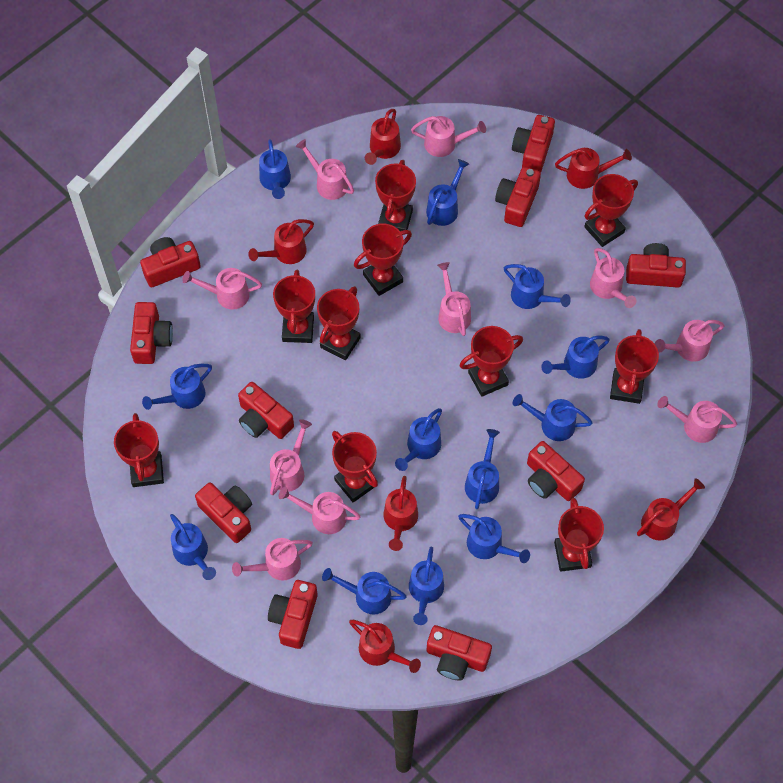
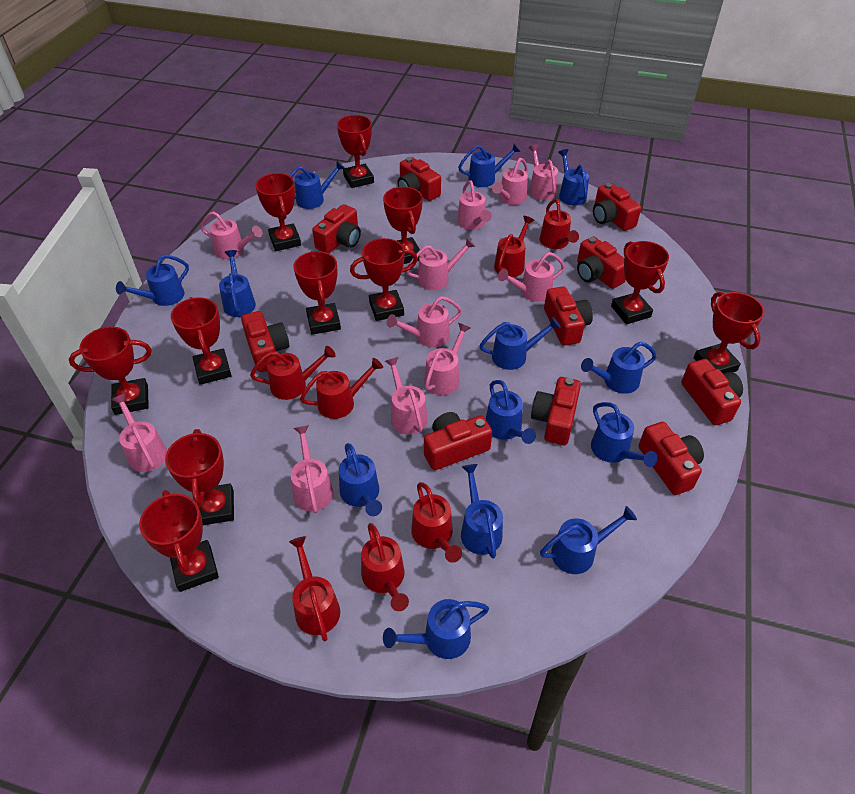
blue watering can: [142,364,212,410] [170,514,216,580] [259,139,291,199] [322,568,407,615] [395,408,442,471] [409,547,444,625] [426,159,469,226] [458,514,530,563] [465,429,500,509] [504,264,571,309] [513,394,593,441] [541,336,610,379] = 12 -> [116,255,189,306] [219,250,256,317] [290,161,345,209] [339,443,382,516] [383,599,489,659] [458,144,521,187] [461,464,503,559] [479,317,561,370] [486,380,536,444] [540,506,637,574] [558,149,589,206] [581,342,657,394] [591,402,657,467] = 13
pink watering can: [182,268,262,310] [232,538,313,581] [270,419,312,495] [278,487,361,534] [296,139,354,200] [411,116,486,157] [437,262,471,336] [590,248,636,308] [655,320,725,362] [657,396,737,443] = 10 -> [111,393,167,472] [200,211,263,259] [291,425,333,513] [385,357,428,434] [387,296,462,347] [406,238,475,290] [424,323,470,395] [457,180,492,230] [492,158,528,205] [498,252,565,302] [528,144,558,200] = 11
red trophy: [114,413,164,487] [273,270,315,343] [317,286,361,360] [332,431,378,503] [354,224,412,296] [375,160,416,231] [460,326,523,397] [554,498,604,572] [584,174,638,247] [610,329,659,404] = 10 -> [69,326,152,415] [139,490,219,592] [165,429,234,525] [171,297,231,385] [255,173,301,251] [294,251,341,335] [337,115,374,188] [350,238,418,321] [383,187,423,264] [611,241,669,324] [694,292,764,374] = 11
red watering can: [248,219,314,264] [349,620,421,673] [365,109,401,165] [384,476,418,551] [555,148,632,189] [637,478,705,541] = 6 -> [250,346,336,400] [289,536,340,641] [300,358,383,419] [361,523,409,611] [411,482,462,563] [494,216,534,277] [540,199,579,249] = 7

